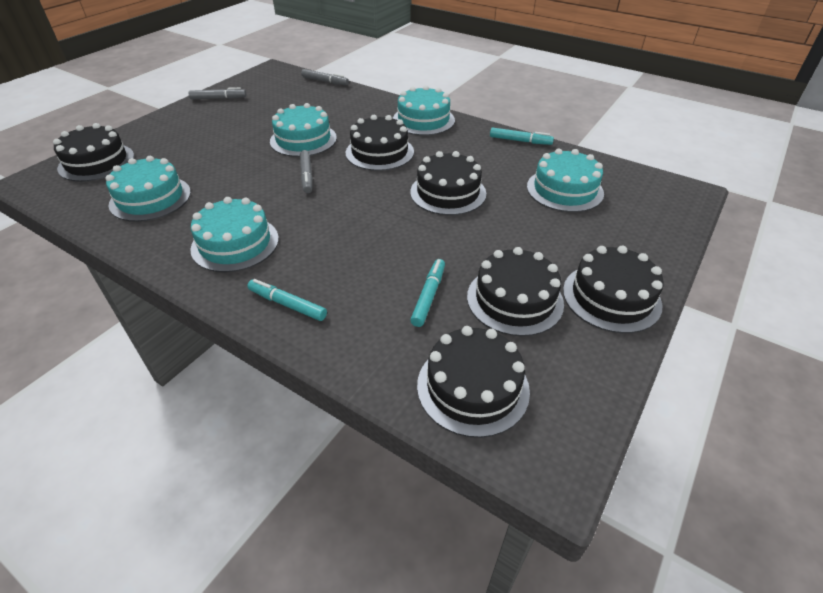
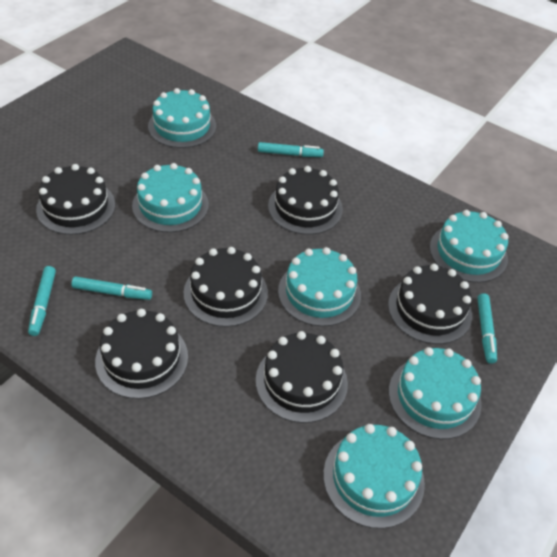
grey marker: [189,87,246,99] [300,150,313,193] [301,69,349,85] = 3 -> none = 0
turquoise cake: [106,156,191,222] [191,197,279,272] [270,103,337,157] [393,85,455,136] [527,148,604,212] = 5 -> [132,163,209,233] [148,88,216,148] [278,247,361,326] [323,424,425,529] [389,347,482,439] [430,210,509,283] = 6
turquoise marker: [247,279,327,321] [410,259,445,327] [490,127,554,145] = 3 -> [28,266,56,336] [71,276,152,300] [258,142,324,157] [477,293,497,364] = 4

